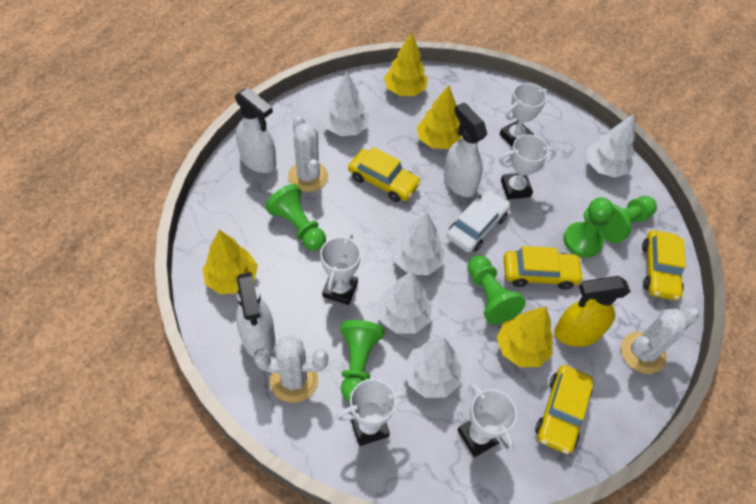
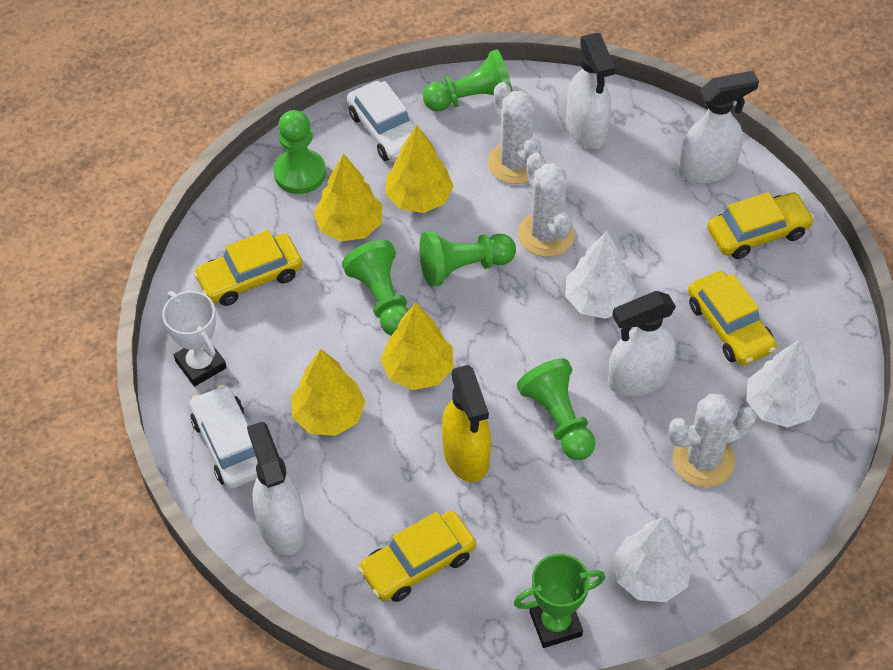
green trophy: none = 0 -> [514,554,605,648] = 1
white car: [447,190,510,252] = 1 -> [189,385,258,489] [347,81,415,163] = 2
white spray bottle: [235,88,276,173] [236,272,275,357] [444,102,487,197] = 3 -> [247,422,306,555] [566,33,615,149] [608,291,676,396] [679,71,759,184] = 4
white tree: [323,72,368,136] [377,271,432,334] [392,212,445,275] [404,337,462,398] [587,114,635,178] = 5 -> [565,231,636,319] [613,517,693,602] [746,340,821,427] = 3
white trophy: [320,233,361,305] [336,379,408,446] [458,384,517,457] [499,134,556,199] [500,83,548,147] = 5 -> [162,291,227,386] = 1

